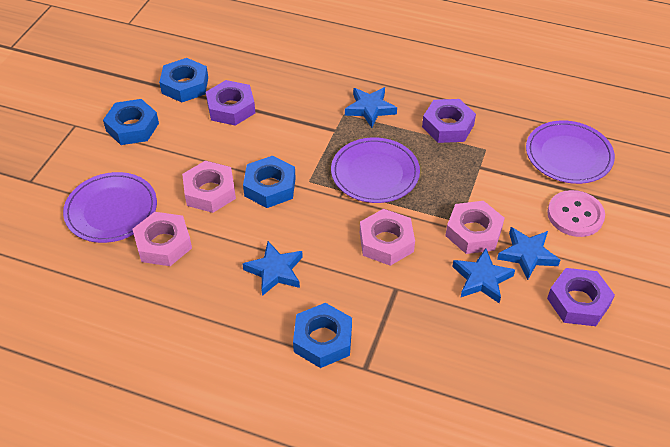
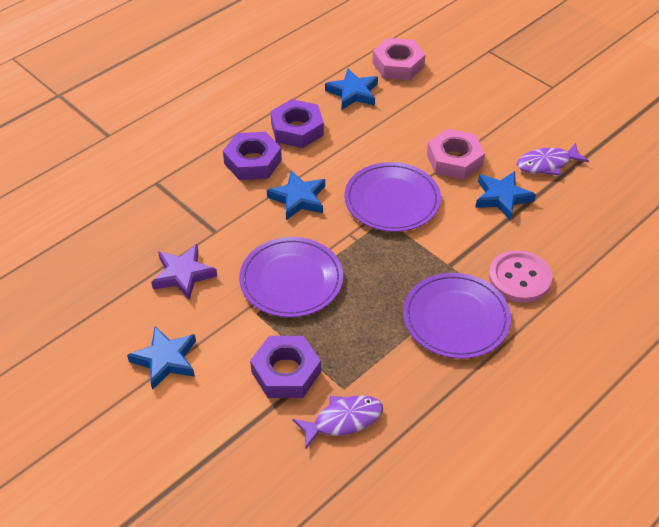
blue nut: [103,99,159,145] [159,58,208,102] [243,156,296,208] [293,303,352,368] = 4 -> none = 0
pink nut: [132,212,192,266] [182,161,236,213] [360,209,415,266] [445,201,505,254] = 4 -> [373,38,426,80] [427,129,485,180] = 2
purple fish: none = 0 -> [292,395,383,448] [517,143,589,176] = 2
purple star: none = 0 -> [151,244,217,300] = 1

